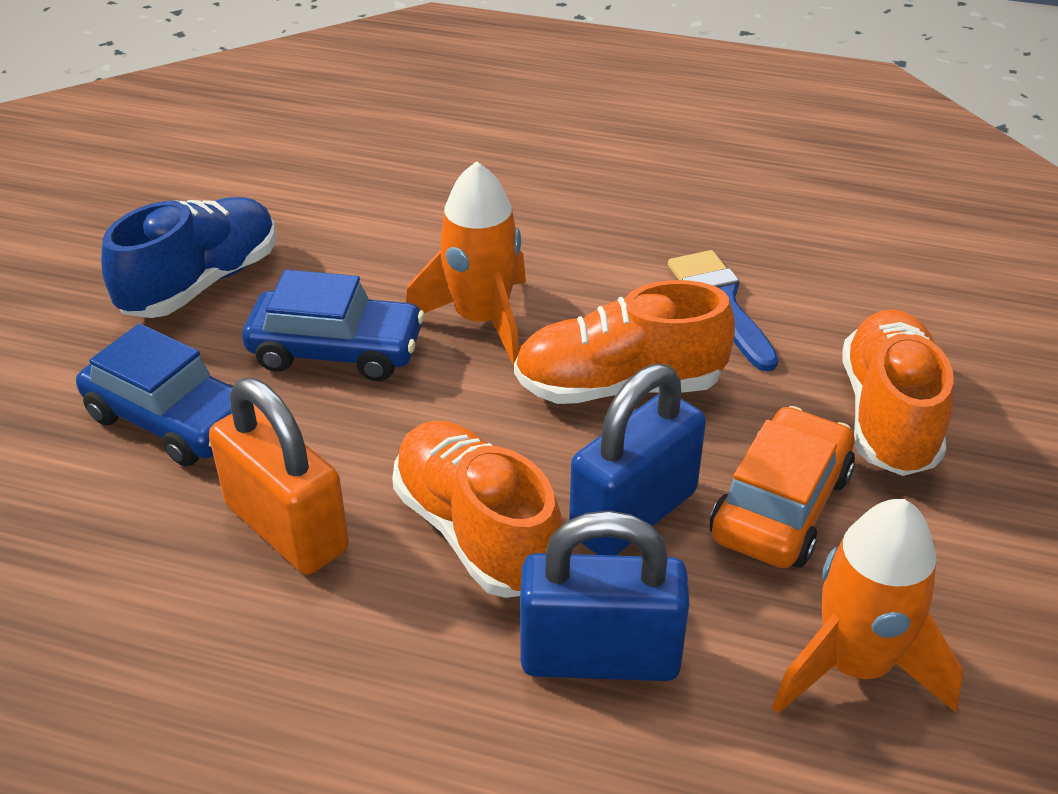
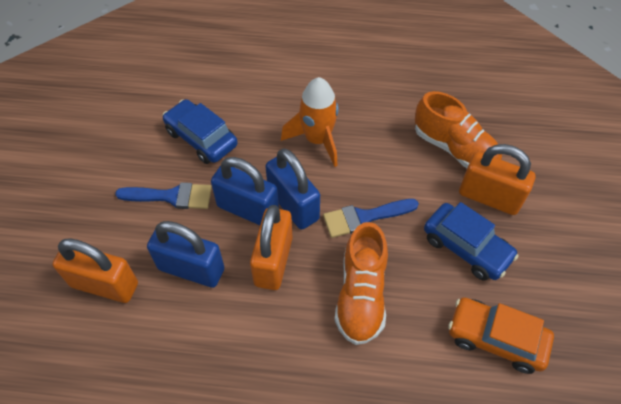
blue brush: [668,250,778,371] = 1 -> [115,182,212,209] [323,199,419,238] = 2
blue padlock: [520,511,689,681] [569,364,706,556] = 2 -> [147,221,224,288] [211,157,279,225] [265,148,320,230] = 3
blue shoe: [101,197,276,318] = 1 -> none = 0
orange padlock: [209,378,349,575] = 1 -> [53,238,138,303] [250,205,293,290] [459,144,536,215] = 3
orange rocket: [406,161,526,366] [772,499,964,714] = 2 -> [281,77,339,167] = 1
orange shoe: [392,421,563,598] [514,280,735,404] [843,309,954,476] = 3 -> [334,222,388,345] [415,91,502,168] = 2

